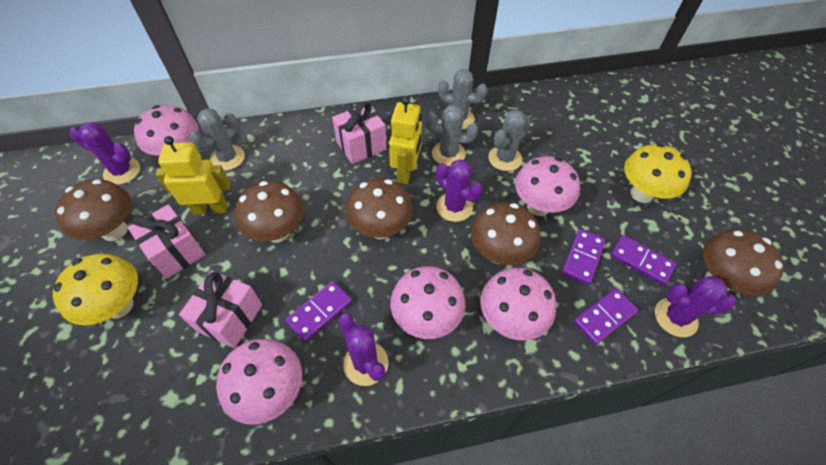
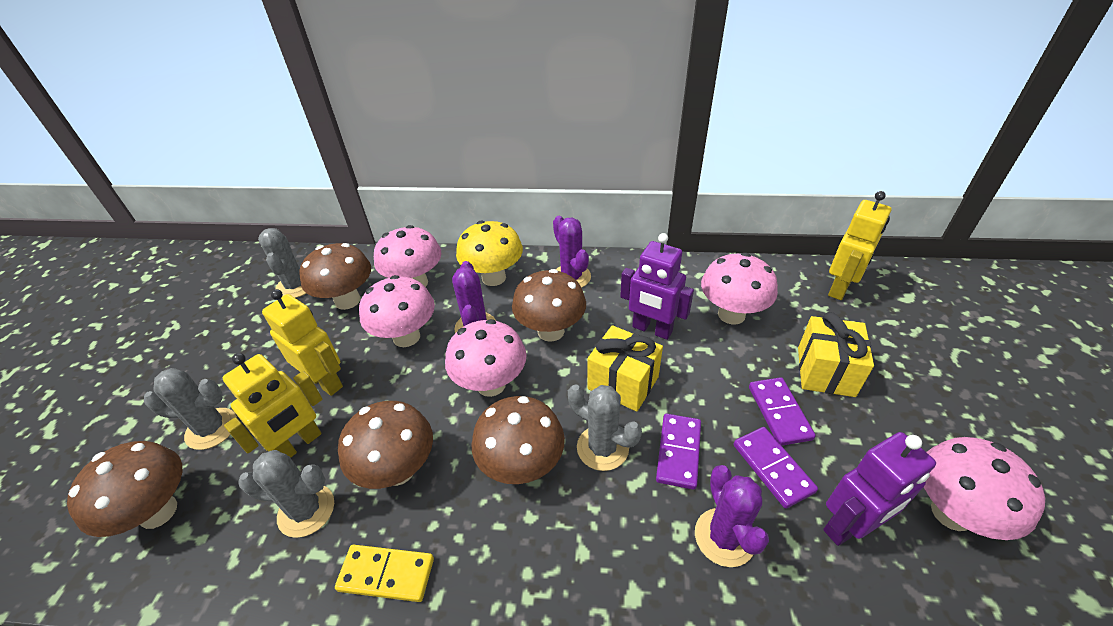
pink gift: [127,204,206,279] [179,270,262,348] [332,102,387,164] = 3 -> none = 0
purple cactus: [70,122,140,185] [338,313,389,386] [436,159,483,222] [655,276,736,337] = 4 -> [452,261,496,333] [553,216,591,288] [695,465,769,567] = 3
purple domino: [286,281,352,342] [562,229,606,285] [573,288,638,345] [610,235,676,286] = 4 -> [656,414,701,490] [734,427,818,509] [749,377,816,446] = 3
purple robot: none = 0 -> [620,233,694,340] [823,432,936,546] = 2
yellow domino: none = 0 -> [335,545,434,602] = 1
yellow gift: none = 0 -> [587,325,663,412] [798,312,874,397] = 2
yellow mushroom: [53,254,138,325] [624,143,692,203] = 2 -> [456,221,523,286] = 1
yellow robot: [155,136,231,215] [389,97,422,184] = 2 -> [223,353,322,458] [262,289,343,396] [828,191,891,300] = 3

